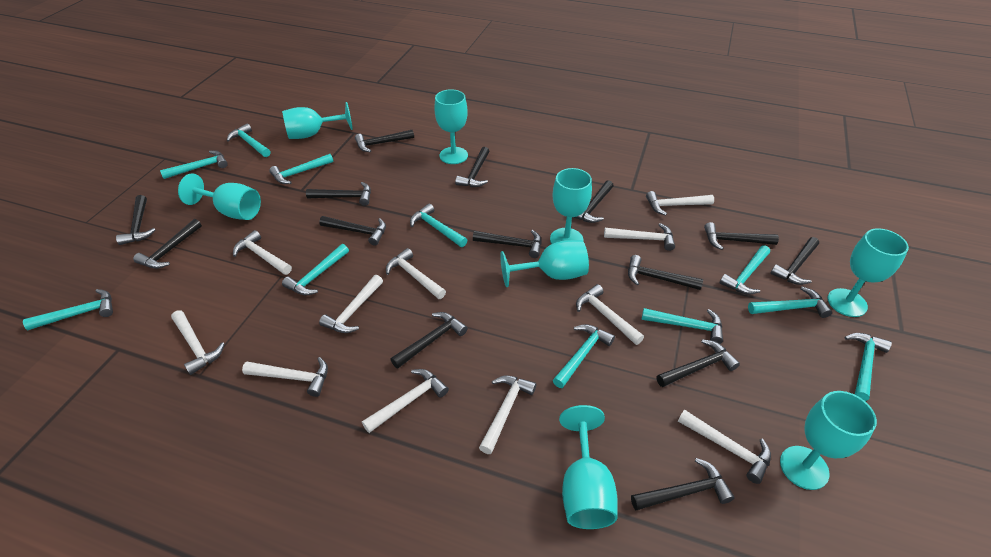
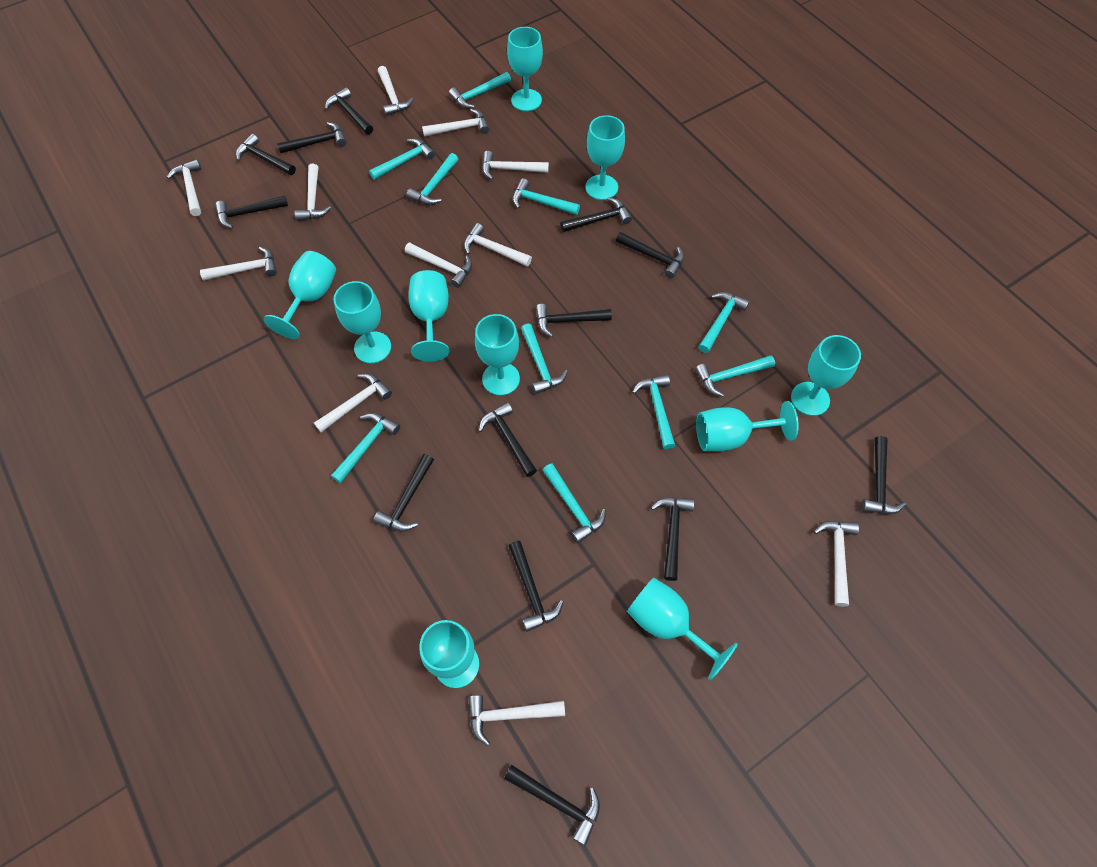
black hammer: [116,195,156,245] [133,219,202,269] [306,182,371,206] [319,216,386,245] [355,130,414,152] [390,312,468,369] [455,147,490,187] [473,230,542,258] [573,180,613,223] [628,255,703,290] [631,458,735,510] [657,339,740,387] [704,222,779,250] [770,237,819,285] = 14 -> [215,195,288,229] [236,134,296,175] [277,122,347,153] [325,87,373,135] [373,454,434,532] [479,402,537,477] [504,765,600,846] [508,541,563,632] [536,304,612,337] [561,197,632,232] [616,232,684,278] [651,497,694,581] [861,436,906,514] = 13
turquoise goblet: [178,173,261,220] [282,102,353,139] [434,89,468,164] [500,240,589,287] [550,168,592,244] [559,405,618,529] [780,391,877,490] [828,228,909,317] = 8 -> [264,251,336,339] [334,281,391,364] [408,270,449,362] [419,620,479,688] [475,314,520,396] [507,27,543,111] [586,115,625,200] [627,577,738,681] [696,401,799,451] [791,335,861,416] = 10
turquoise hammer: [23,289,113,330] [160,150,228,179] [227,123,270,157] [269,154,333,184] [282,244,349,296] [410,204,467,247] [553,324,615,388] [642,308,723,344] [720,245,770,295] [748,287,832,318] [845,333,892,401] = 11 -> [331,413,400,483] [369,138,435,180] [406,153,458,205] [449,72,511,108] [513,178,580,215] [521,324,568,394] [542,463,606,543] [632,374,675,449] [695,356,775,397] [698,292,750,353] = 10

